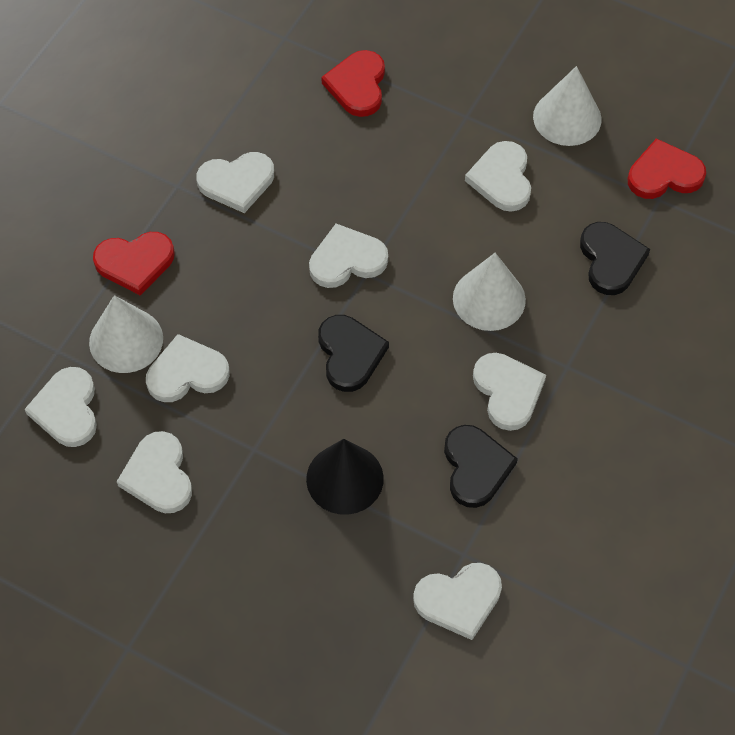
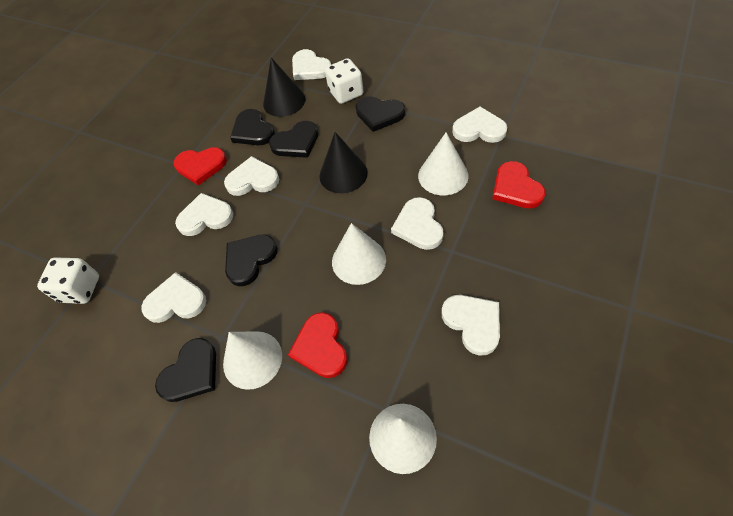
black cone: [306,439,384,515] = 1 -> [263,58,305,117] [319,132,368,193] = 2
black heart: [318,315,389,392] [444,425,518,508] [580,222,650,295] = 3 -> [155,338,216,402] [225,235,278,286] [230,109,275,145] [269,121,318,158] [356,96,405,132] = 5
white cone: [89,295,163,373] [453,253,526,331] [533,66,602,146] = 3 -> [223,332,282,390] [332,223,386,285] [369,404,437,474] [418,132,469,195] = 4
white dice: none = 0 -> [37,257,99,304] [325,58,364,104] = 2
white heart: [25,367,97,447] [117,431,192,513] [146,334,230,402] [196,152,274,213] [309,224,388,288] [413,563,502,640] [465,141,531,212] [473,353,546,431] = 8 -> [141,272,206,323] [175,193,234,236] [224,156,279,196] [292,49,331,80] [391,197,444,250] [441,295,500,356] [452,107,508,143] = 7

